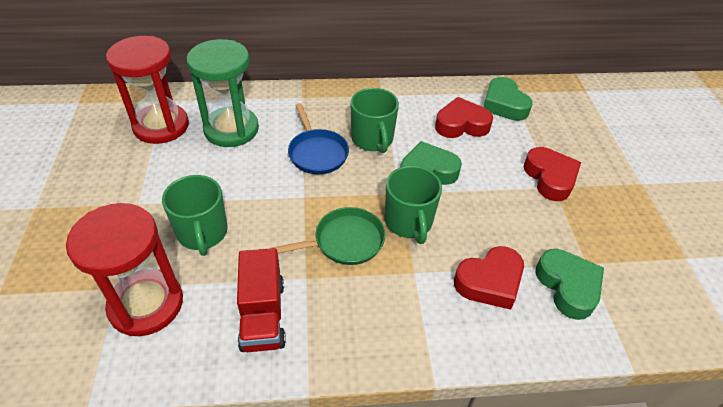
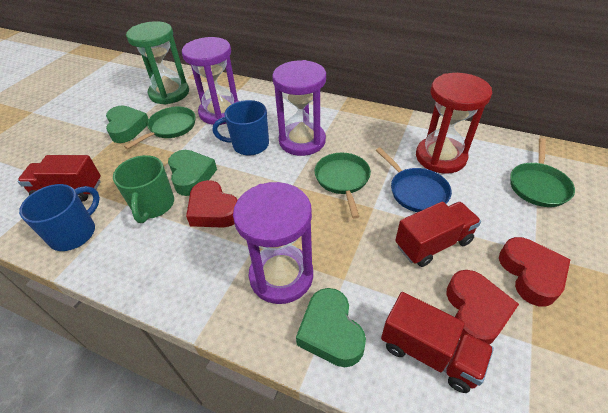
blue mug: none = 0 -> [19,184,100,251] [213,100,269,156] = 2
green mug: [162,175,228,256] [351,88,399,153] [385,166,442,244] = 3 -> [113,155,174,223] = 1
green pan: [270,207,385,265] = 1 -> [124,106,196,149] [314,153,371,219] [510,138,575,207] = 3
purple hourglass: none = 0 -> [182,37,239,125] [233,182,313,304] [272,60,326,156] = 3
red hourglass: [66,203,183,336] [106,36,189,144] = 2 -> [416,73,492,174] = 1
red truck: [237,248,286,352] = 1 -> [17,155,101,202] [381,292,494,393] [395,202,481,267] = 3

